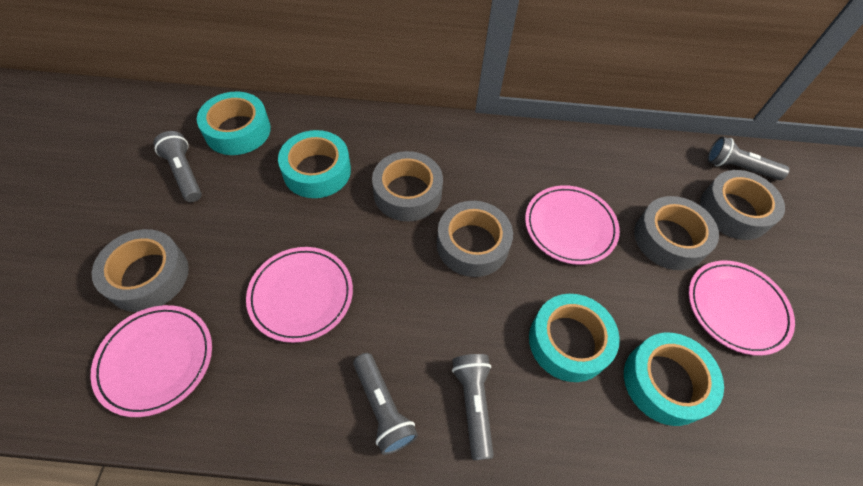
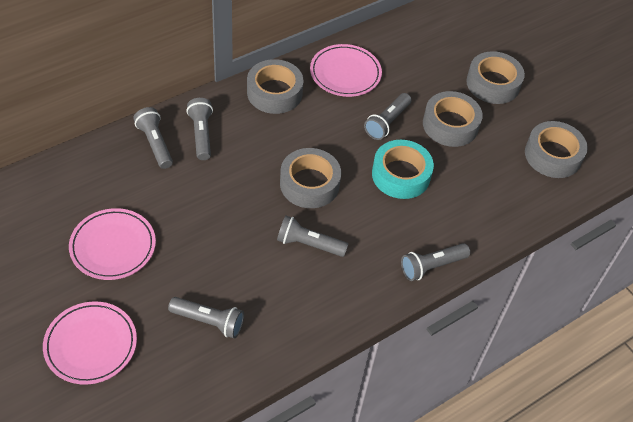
grey flashlight: [153,131,202,202] [353,353,418,455] [452,354,494,460] [707,137,790,180] = 4 -> [133,107,173,169] [168,297,244,338] [186,98,213,160] [277,215,348,257] [364,93,412,140] [401,243,470,281] = 6
pink plate: [90,305,212,417] [246,247,353,343] [525,185,620,265] [688,260,795,356] = 4 -> [43,302,137,385] [69,208,156,280] [310,44,382,97] = 3
turquoise tape: [197,91,271,155] [278,130,351,198] [529,294,620,382] [624,333,724,426] = 4 -> [372,140,434,199] = 1

